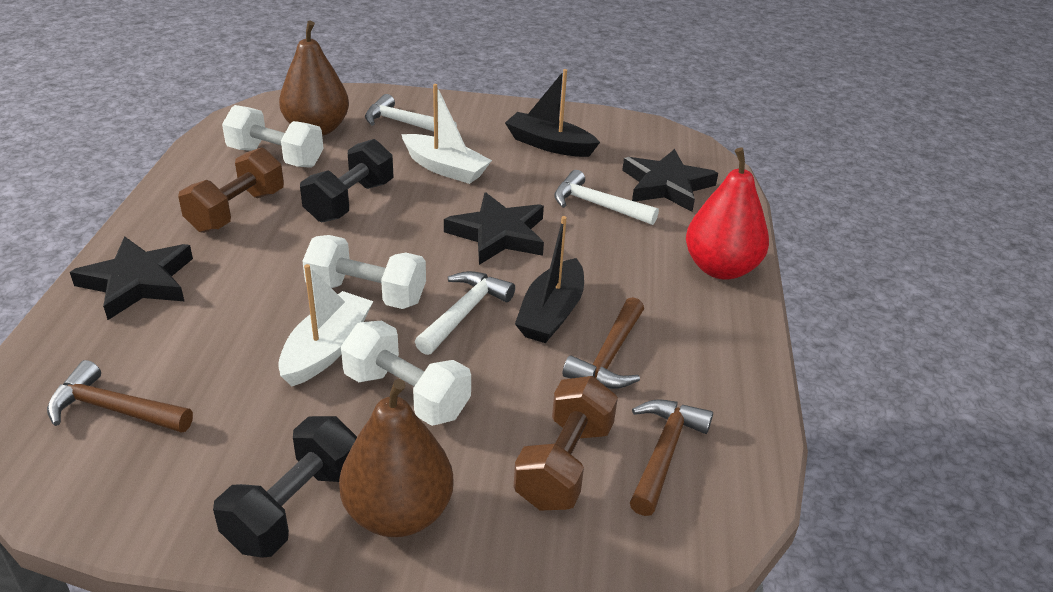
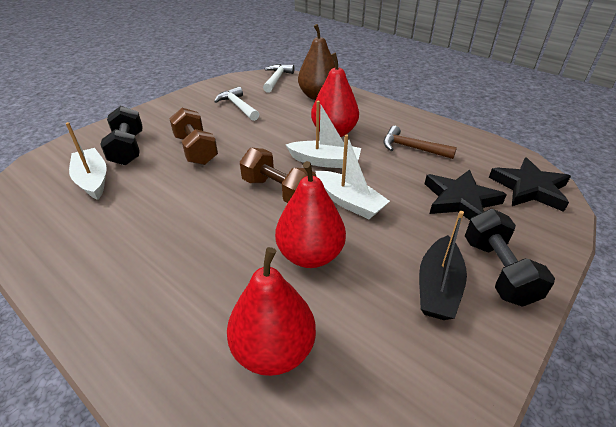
black boat: [505,69,600,157] [515,216,584,343] = 2 -> [419,211,467,320] = 1
black star: [70,236,193,320] [444,192,544,265] [622,149,718,212] = 3 -> [425,170,507,220] [489,157,571,212] = 2
brown hammer: [47,360,193,433] [563,297,644,389] [630,400,713,516] = 3 -> [383,126,457,159] = 1
brown pear: [279,21,349,136] [339,379,454,537] = 2 -> [298,24,335,100] = 1
red pear: [686,148,769,280] = 1 -> [227,247,316,376] [275,161,346,268] [311,53,359,137] = 3
white boat: [278,264,373,386] [401,84,492,184] = 2 -> [66,122,107,200] [286,101,361,168] [316,134,390,219] = 3
white dumbbell: [222,105,324,168] [302,235,426,309] [341,321,471,426] = 3 -> none = 0
white hammer: [365,94,457,131] [415,271,515,355] [554,170,659,225] = 3 -> [214,87,259,121] [263,64,294,93] = 2

